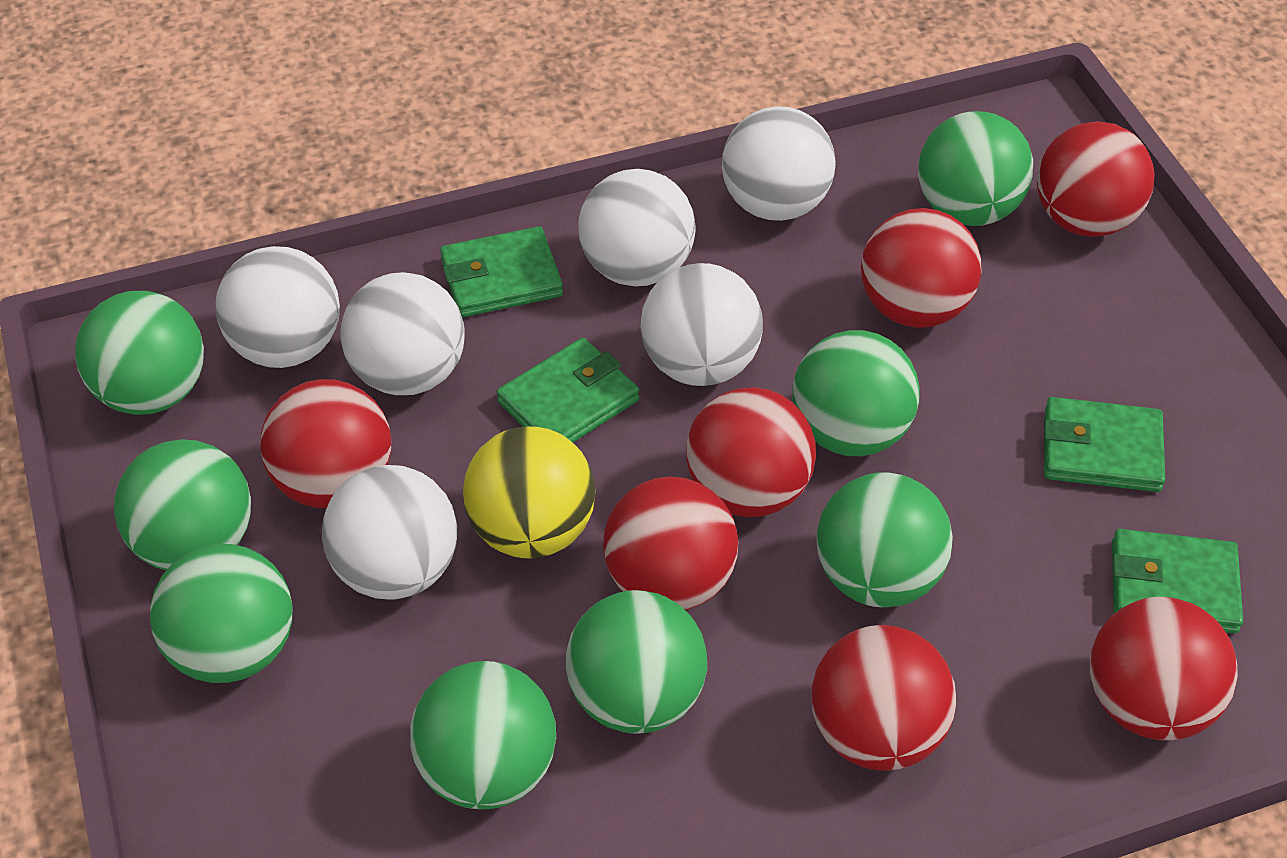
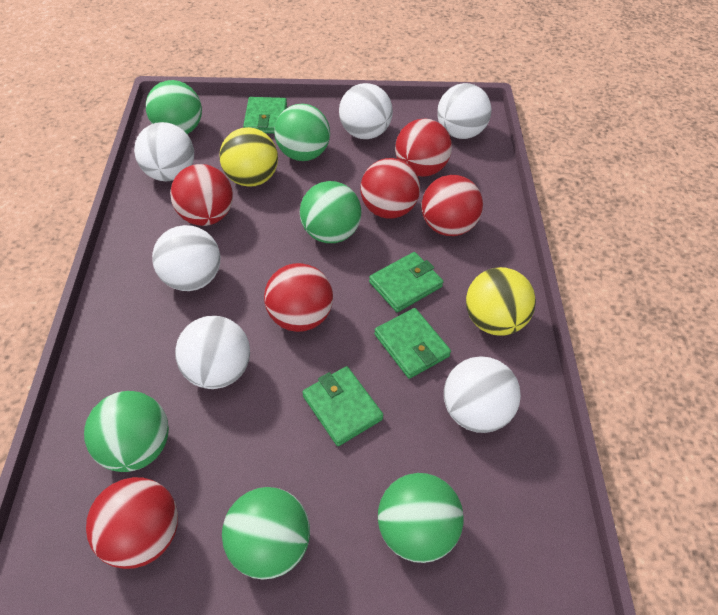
green ball: [75,291,204,415] [114,439,251,570] [150,544,293,683] [410,661,556,809] [566,590,707,734] [792,330,920,456] [817,472,953,607] [918,111,1033,226] = 8 -> [84,391,169,472] [146,80,202,134] [222,487,310,580] [274,104,330,161] [300,181,361,243] [378,473,464,563] = 6
red ball: [260,379,391,508] [603,476,738,610] [686,387,816,517] [811,625,956,771] [861,208,982,328] [1037,121,1155,237] [1090,597,1238,740] = 7 -> [86,477,178,569] [170,164,233,226] [264,263,333,332] [360,158,420,219] [395,118,452,177] [421,175,483,236] = 6
yellow ball: [463,426,596,559] = 1 -> [219,127,278,187] [466,267,536,336] = 2

